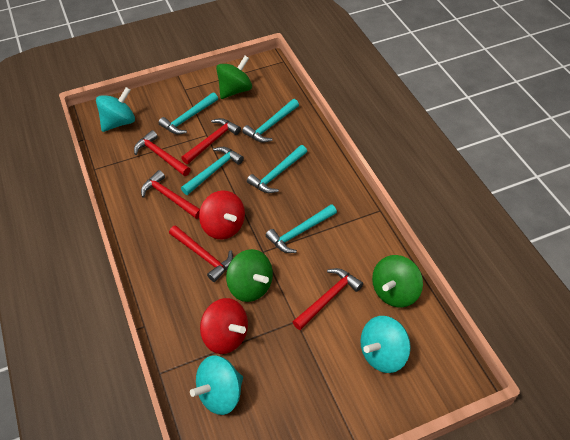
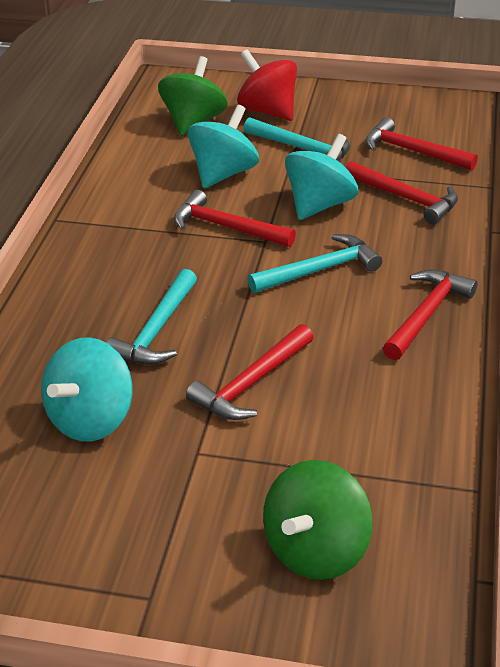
green spinning top: [216,56,252,99] [226,249,273,302] [372,255,423,307] = 3 -> [158,56,228,136] [263,460,373,580] = 2
red spinning top: [199,190,245,239] [200,298,248,354] = 2 -> [237,49,297,121] = 1
turquoise hammer: [158,92,218,134] [181,147,244,195] [242,99,299,143] [247,145,307,193] [266,204,337,253] = 5 -> [106,269,197,365] [244,117,350,161] [248,234,382,293] = 3

